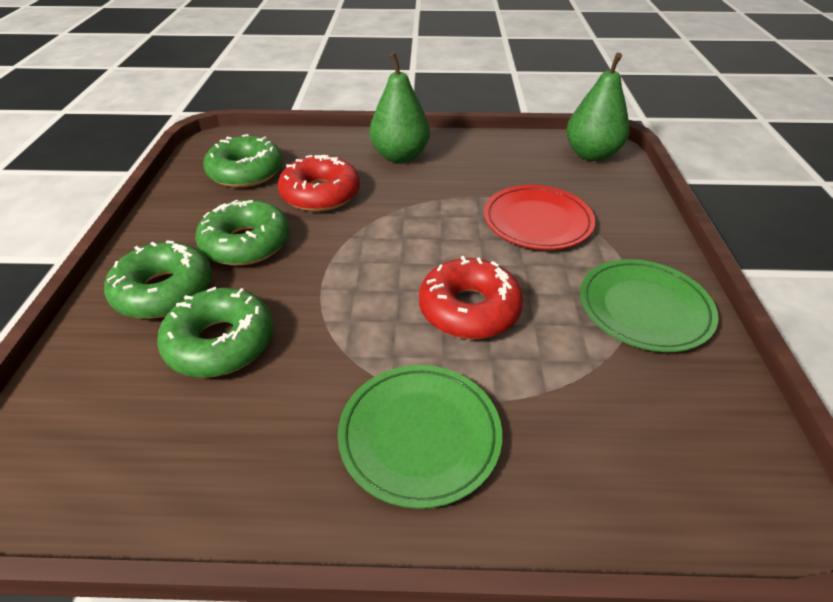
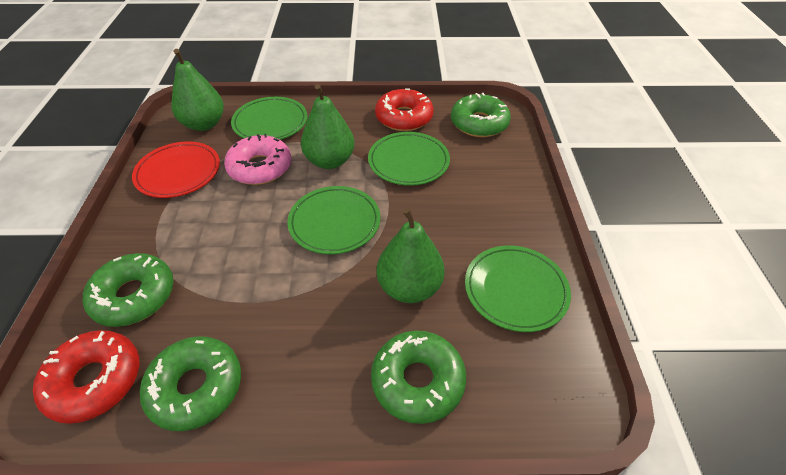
green pear: [369,52,430,163] [566,53,630,161] = 2 -> [171,49,224,131] [301,84,355,169] [376,208,445,303] = 3
green plate: [338,365,502,509] [580,259,719,352] = 2 -> [231,97,307,140] [287,186,381,255] [368,132,450,186] [465,245,571,332] = 4
pink donut: none = 0 -> [224,134,291,185] = 1

